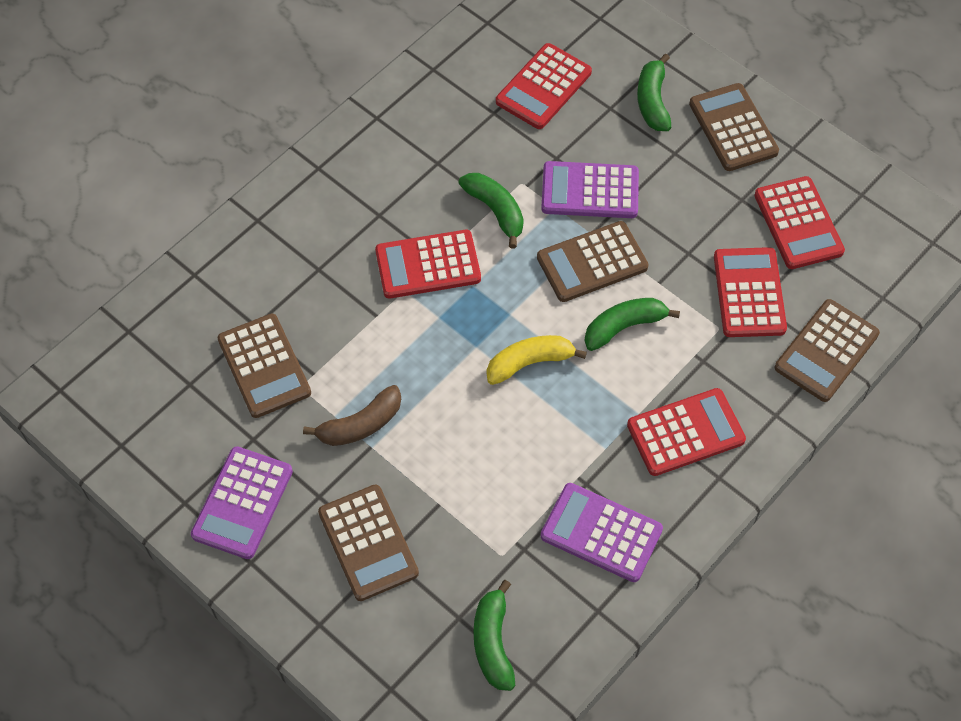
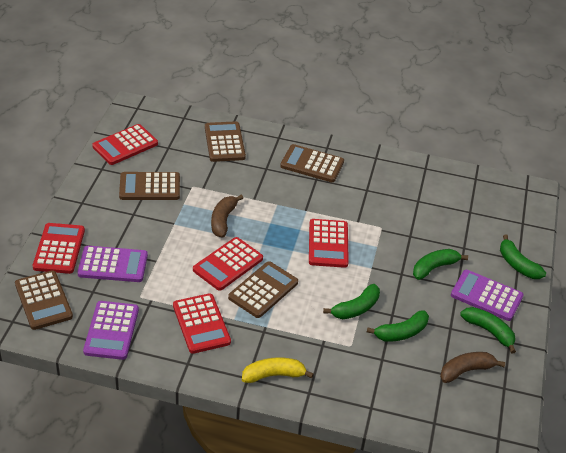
brown banana: [303,385,401,446] = 1 -> [211,195,243,237] [440,352,505,383] = 2
green banana: [458,173,524,248] [474,580,515,691] [584,298,680,351] [637,53,671,131] = 4 -> [323,284,380,319] [366,310,429,342] [413,249,468,280] [460,307,516,354] [500,234,546,279] = 5

